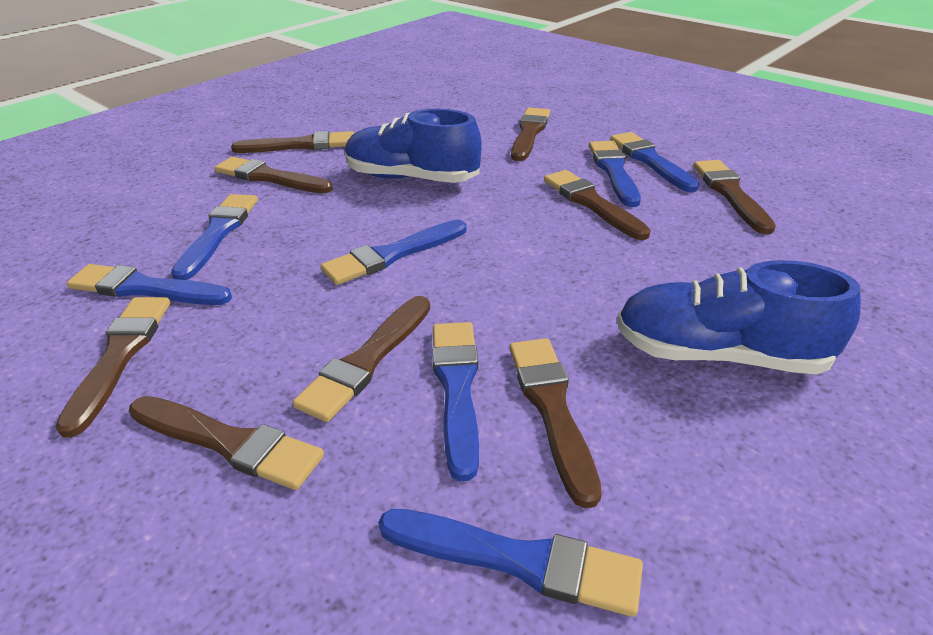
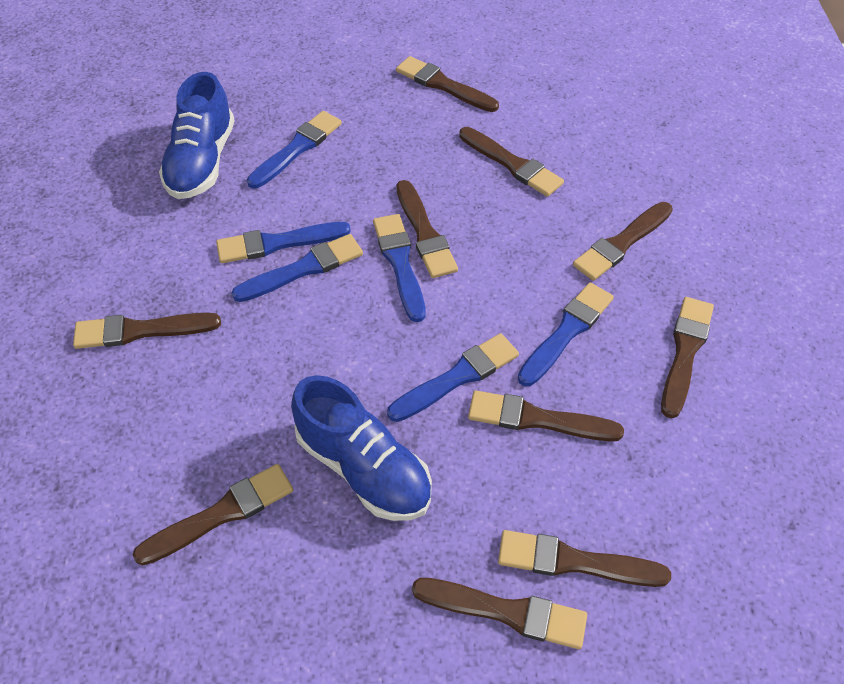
blue brush: [66,264,232,305] [171,194,258,280] [321,220,467,285] [378,509,643,617] [432,322,479,481] [589,141,641,207] [610,132,699,192] = 7 -> [216,222,351,263] [232,234,363,302] [247,111,342,189] [373,214,425,322] [387,333,519,422] [518,283,614,386] = 6
brown brush: [56,297,170,438] [129,396,324,490] [214,157,333,193] [231,131,354,153] [293,296,430,422] [509,338,602,509] [511,108,550,161] [544,170,651,240] [693,160,776,234] = 9 -> [73,313,221,349] [133,464,293,565] [396,56,499,112] [396,180,458,278] [412,578,587,649] [459,127,564,197] [468,391,624,441] [498,530,671,587] [573,202,673,281] [661,297,714,419] = 10

